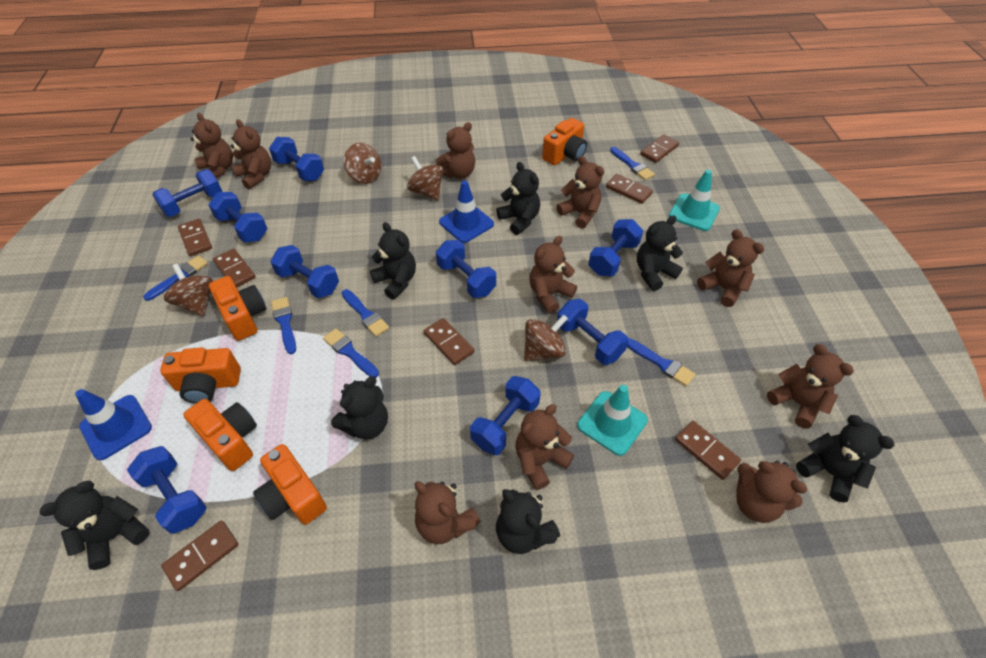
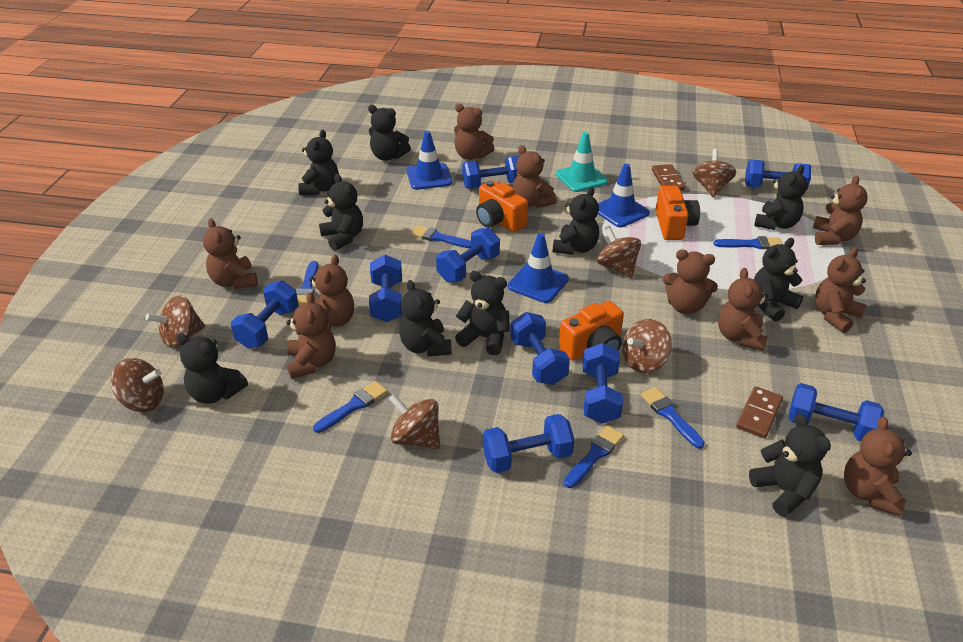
black teddy bear: [40,481,150,570] [331,376,388,439] [370,222,416,299] [496,162,540,235] [496,489,560,554] [637,215,683,291] [796,415,894,503] = 7 -> [176,333,248,404] [298,130,339,195] [319,174,363,251] [368,105,411,161] [399,280,452,356] [455,271,510,355] [553,187,599,255] [749,414,831,517] [753,238,803,322] [754,165,807,230] = 10
blue traffic cone: [75,389,152,460] [439,180,494,243] = 2 -> [407,131,452,190] [508,233,569,303] [598,164,650,227] = 3
brown domino: [161,521,239,591] [178,219,212,256] [213,248,255,287] [423,318,475,365] [606,174,653,204] [640,135,679,163] [675,421,741,480] = 7 -> [652,164,685,191] [736,386,783,438] = 2
brown spinning top: [164,264,213,316] [344,143,381,184] [407,156,443,201] [524,314,568,362] = 4 -> [110,358,164,412] [145,295,205,348] [388,394,440,449] [597,226,641,278] [622,319,672,373] [693,149,736,197] = 6
orange camera: [160,348,241,404] [183,399,257,471] [209,276,266,341] [253,444,327,525] [542,118,587,165] = 5 -> [476,180,528,233] [559,301,624,360] [655,186,700,240] = 3
turquoise traffic cone: [577,385,648,456] [669,170,720,231] = 2 -> [556,132,608,192] = 1

